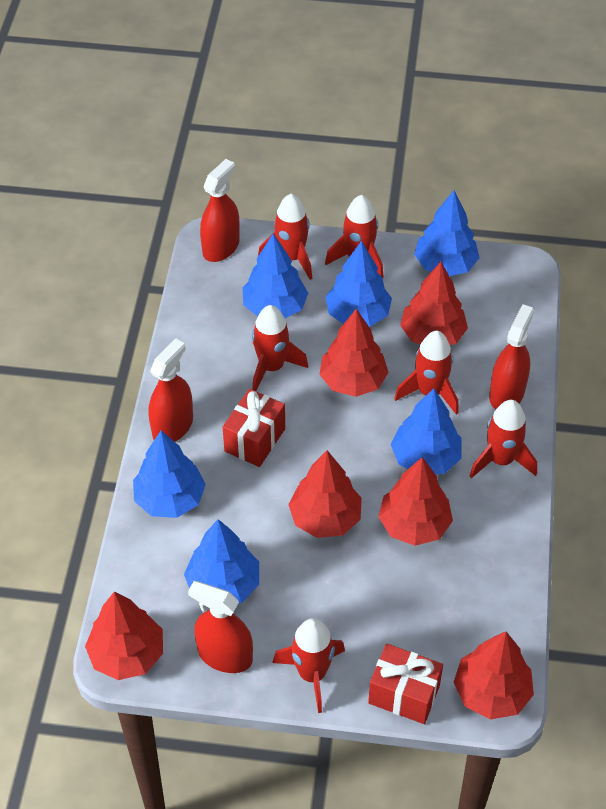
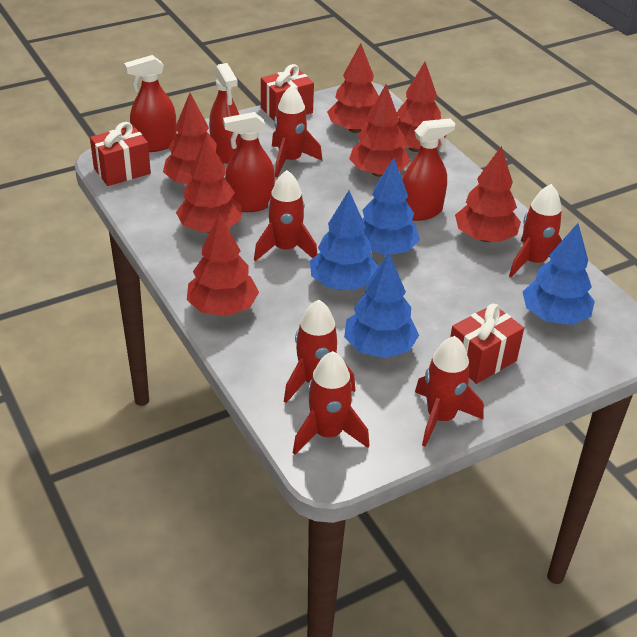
blue tree: [133,431,206,518] [184,519,259,604] [243,233,308,318] [325,240,392,327] [391,388,462,475] [414,190,479,276] = 6 -> [310,191,379,290] [344,253,419,358] [362,158,420,255] [523,223,595,325] = 4
red gift: [223,389,285,467] [368,643,443,724] = 2 -> [90,122,151,186] [261,64,314,120] [450,304,524,384] = 3
red tree: [85,592,163,680] [288,450,362,538] [319,309,389,397] [379,457,453,546] [400,262,468,345] [454,632,534,719] = 6 -> [163,93,226,184] [176,136,242,233] [187,213,259,316] [327,43,379,133] [349,84,411,177] [397,62,447,152] [455,146,521,242] = 7

